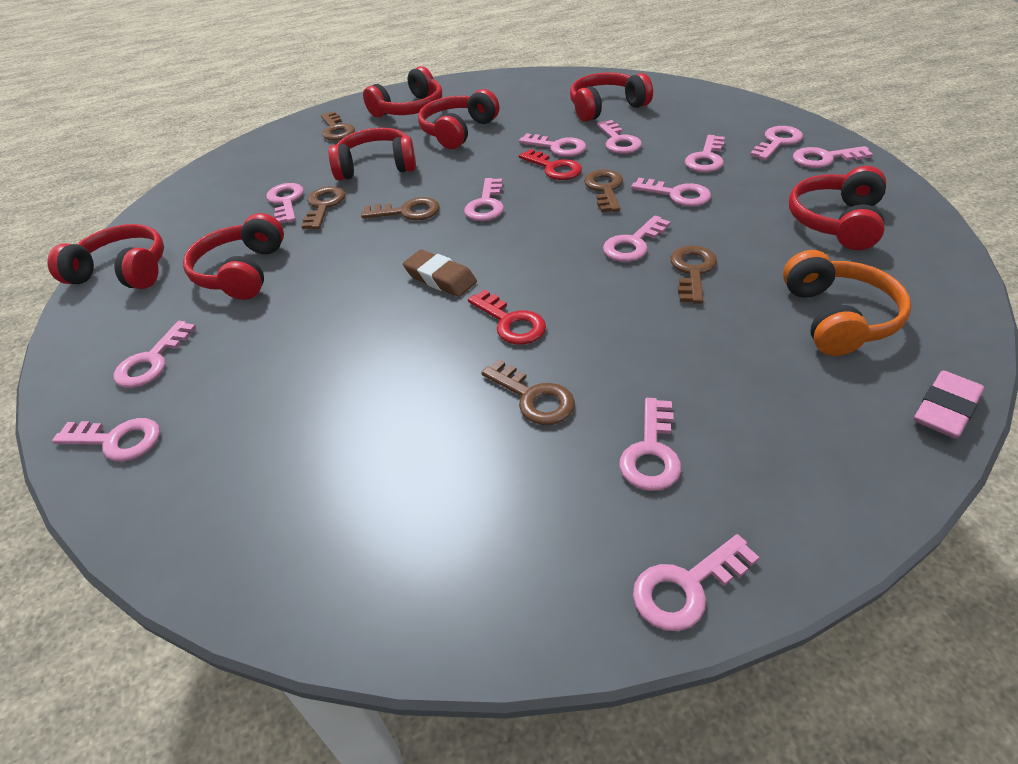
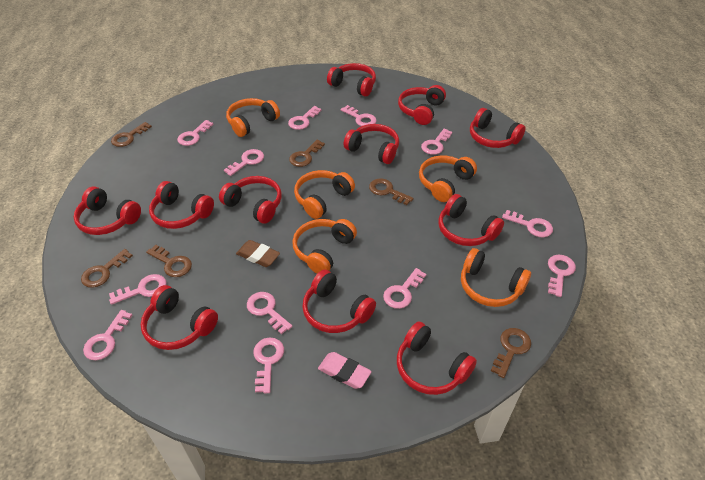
orange headphones: [783,250,911,356] = 1 -> [226,98,280,137] [292,219,357,274] [294,170,355,219] [419,156,477,202] [461,248,531,307] = 5
pink key: [52,418,160,462] [113,321,196,388] [266,183,304,224] [464,178,504,221] [519,133,586,157] [597,120,642,154] [603,215,671,262] [619,398,681,491] [631,178,711,207] [633,534,759,631] [685,135,725,172] [750,126,803,160] [793,146,873,168] = 13 -> [83,310,132,360] [109,274,167,305] [177,120,213,146] [224,149,264,176] [247,292,292,334] [253,337,284,394] [288,106,322,130] [341,105,377,126] [383,268,426,309] [421,129,452,155] [502,210,553,237] [548,254,576,297] = 12
red headphones: [47,224,164,289] [183,213,284,300] [328,128,416,181] [363,66,442,117] [418,89,499,149] [570,72,653,122] [789,166,886,250] = 7 -> [74,186,141,235] [141,285,218,350] [149,181,214,229] [219,176,282,224] [302,270,376,333] [327,63,376,97] [344,124,399,164] [397,321,477,395] [398,85,446,125] [439,194,504,246] [470,108,526,148] = 11
red key: [468,290,546,345] [519,149,582,180] = 2 -> none = 0

